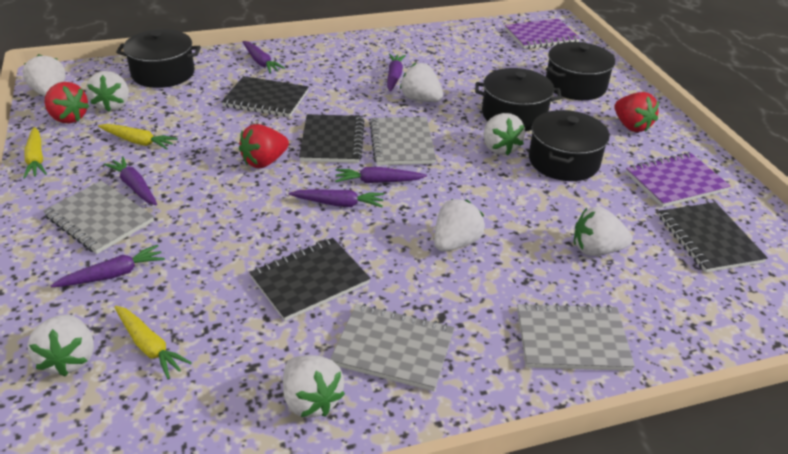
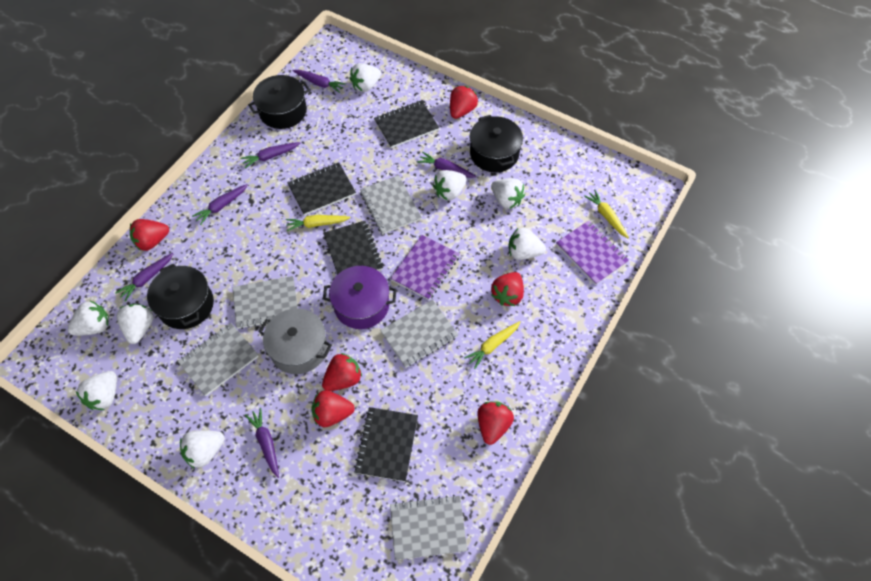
black pot: [116,29,201,88] [475,68,561,131] [529,110,610,181] [546,42,615,100] = 4 -> [147,264,214,329] [248,75,310,129] [469,115,523,172] = 3
grey notebook: [43,181,154,254] [330,304,455,391] [369,117,436,165] [517,302,635,371] = 4 -> [178,323,259,396] [233,276,298,329] [360,175,422,234] [380,300,459,368] [390,495,468,560] = 5
grey pot: none = 0 -> [258,308,332,374] = 1
purple pot: none = 0 -> [323,266,396,329] = 1
red strawberry: [45,82,89,124] [239,124,289,168] [614,92,659,132] = 3 -> [130,219,169,251] [311,390,355,427] [322,353,362,391] [450,86,478,119] [477,401,514,445] [491,272,524,306] = 6

